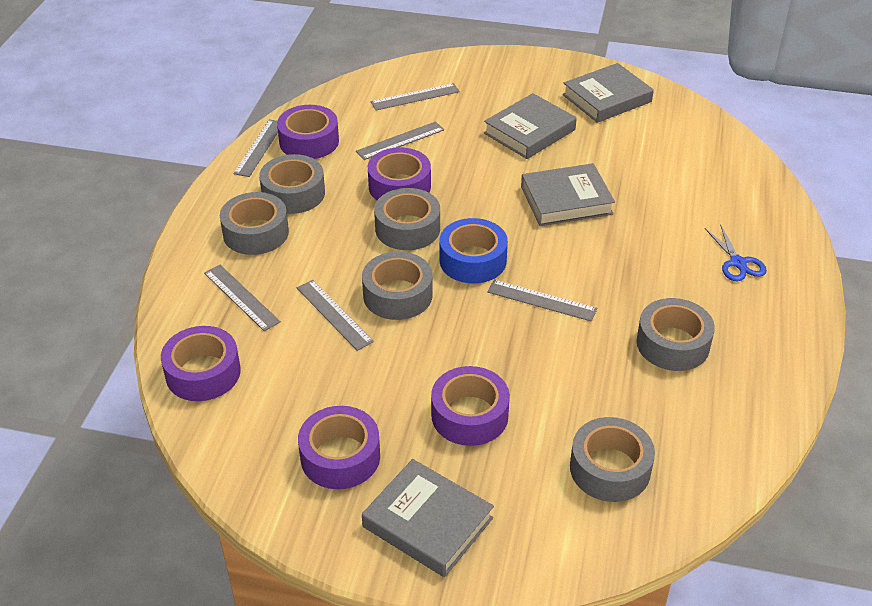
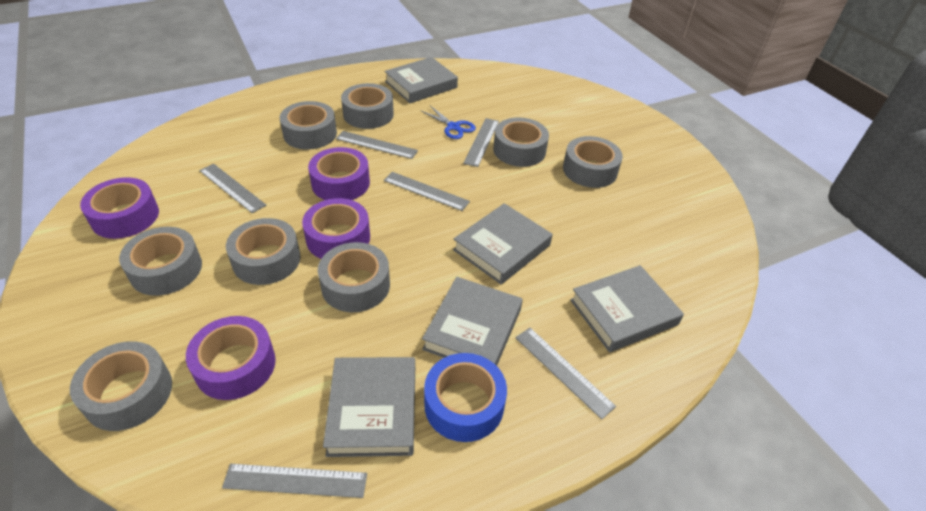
grey book: [362,459,494,577] [484,93,577,159] [521,163,615,226] [563,63,654,123] = 4 -> [323,357,415,457] [384,57,458,103] [422,277,523,366] [453,203,552,284] [570,265,684,352] = 5
grey tape: [220,192,289,255] [259,154,325,214] [362,252,433,320] [374,188,440,250] [570,417,655,502] [636,298,715,371] = 6 -> [70,341,172,431] [119,227,202,296] [226,218,301,285] [280,101,337,150] [318,242,390,312] [341,83,394,129] [493,117,549,167] [563,136,623,188] = 8
purple tape: [161,326,241,401] [277,105,339,159] [298,406,380,489] [368,147,431,200] [431,366,510,446] = 5 -> [80,177,159,239] [186,316,276,400] [302,198,370,259] [308,147,370,200] = 4

